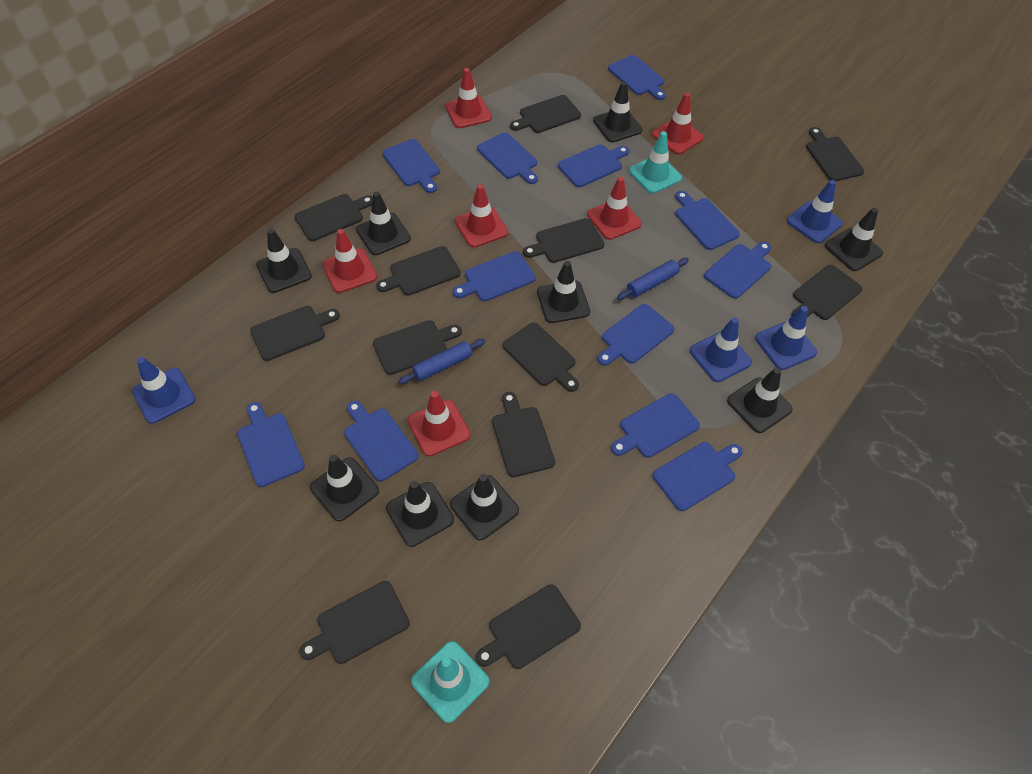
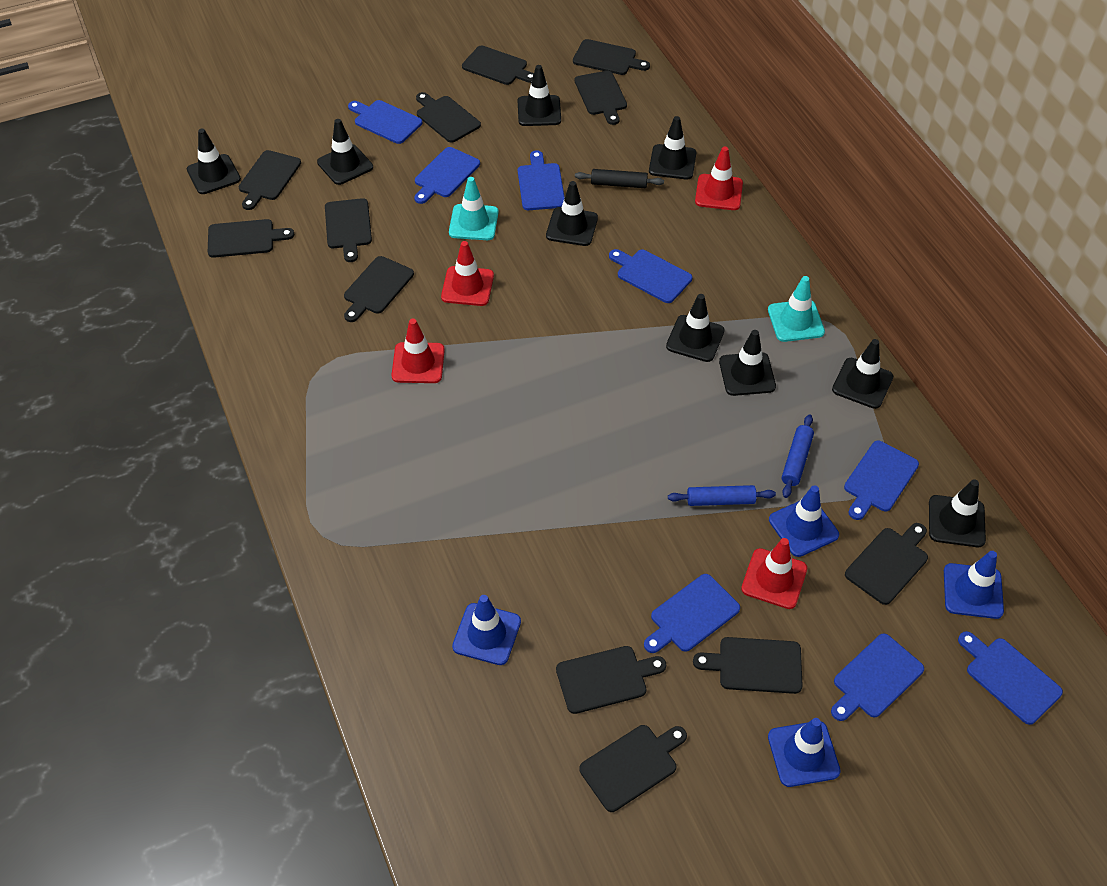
black rolling pin: none = 0 -> [575,169,664,188] = 1
blue cutting board: [237,402,305,487] [344,401,419,482] [382,139,440,193] [453,251,536,301] [477,132,538,184] [558,144,629,187] [597,304,675,366] [608,55,666,100] [611,393,700,458] [653,442,743,511] [675,191,740,250] [704,241,771,299] = 12 -> [348,100,423,144] [414,147,480,204] [518,150,565,210] [609,249,692,303] [644,574,740,653] [831,634,924,721] [844,441,919,520] [958,631,1063,725] = 8
red traffic cone: [322,229,377,293] [407,391,470,456] [445,68,492,128] [455,184,508,248] [587,177,642,240] [652,93,704,154] = 6 -> [392,319,445,383] [441,241,494,306] [695,147,743,210] [741,538,807,609] = 4

